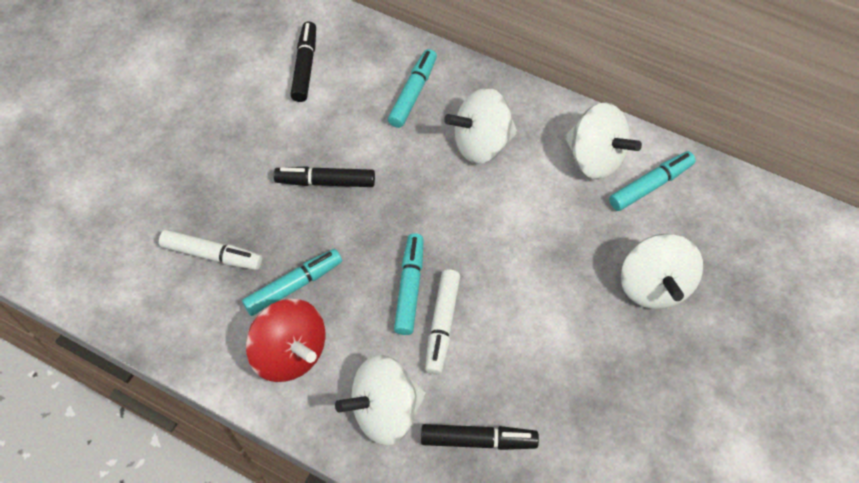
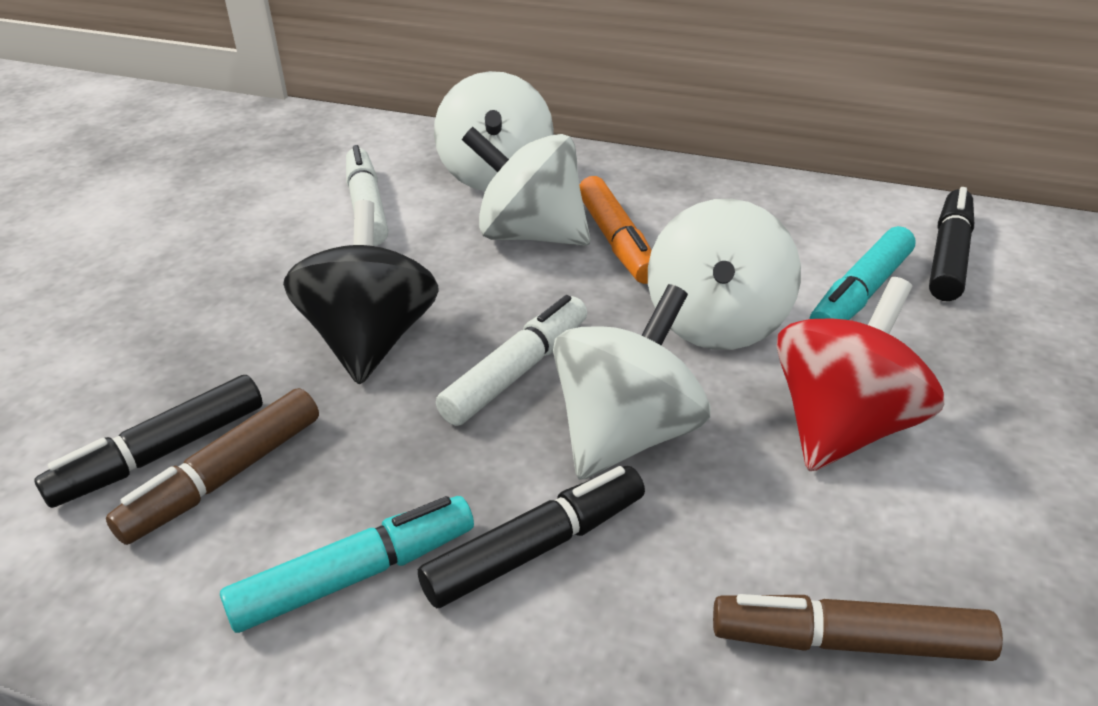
black spinning top: none = 0 -> [283,200,438,384] = 1
brown marker: none = 0 -> [106,388,319,545] [713,594,1003,661] = 2
orange marker: none = 0 -> [579,176,652,284] = 1
turquoise marker: [242,249,342,316] [388,49,437,128] [394,233,424,335] [609,151,696,211] = 4 -> [220,496,474,633] [809,226,915,320] = 2

